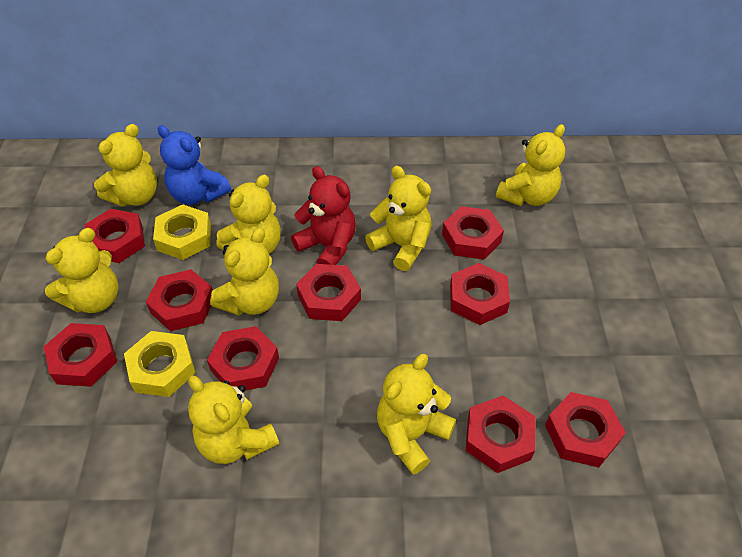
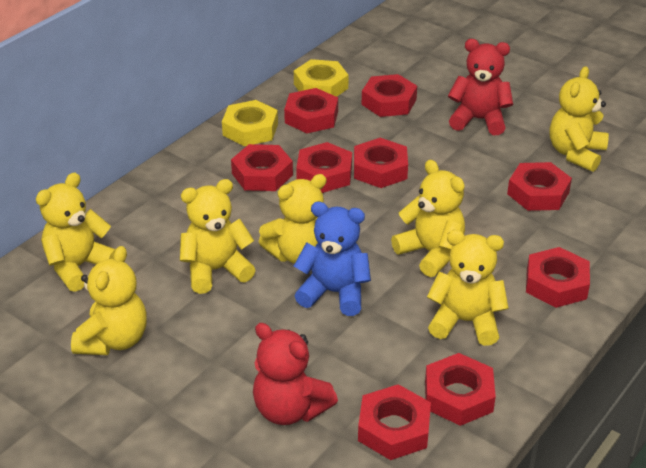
red teddy bear: [291,166,356,265] = 1 -> [253,323,338,425] [448,39,513,135] = 2
yellow teddy bear: [45,228,118,313] [94,124,157,206] [188,376,279,464] [210,228,279,316] [216,174,281,254] [365,166,432,271] [377,354,456,474] [496,124,565,206] = 8 -> [36,173,116,292] [71,246,147,355] [180,179,256,294] [259,174,326,264] [391,160,465,277] [427,230,509,346] [550,66,609,172] = 7

